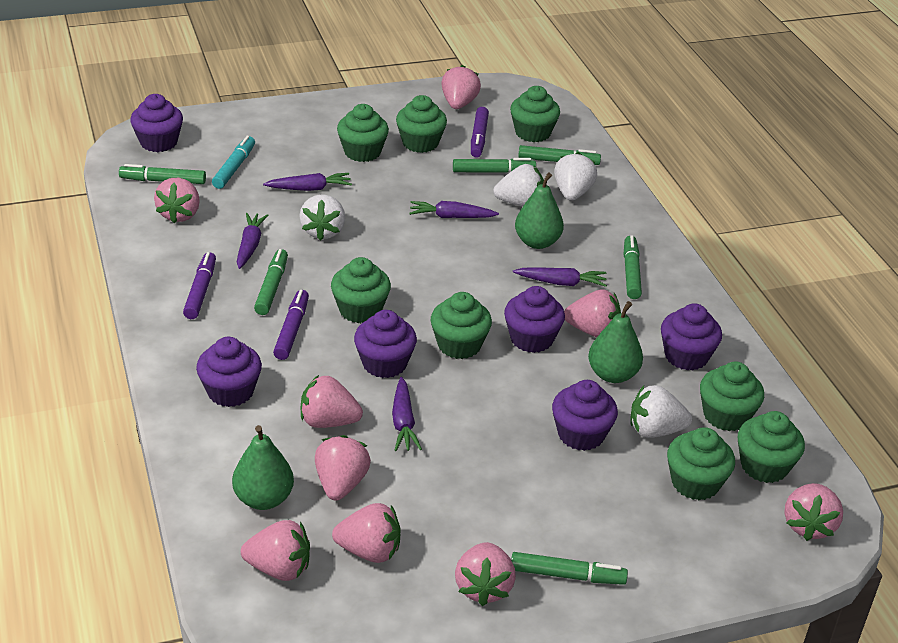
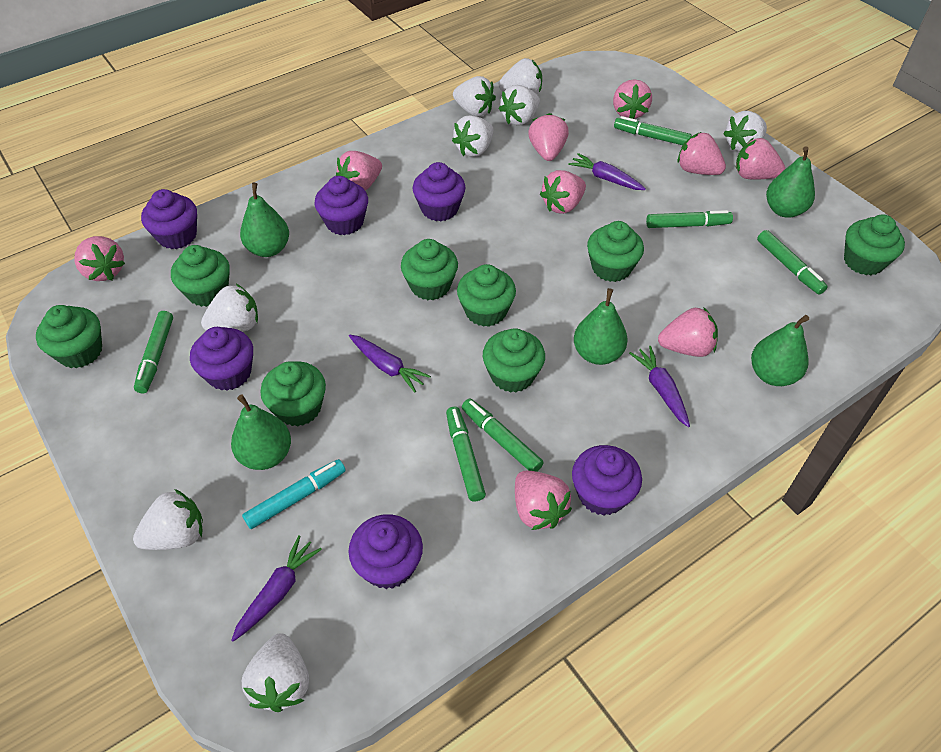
green pear: [232,425,294,510] [515,173,564,249] [588,301,643,383] = 3 -> [231,394,291,470] [240,183,289,257] [574,288,628,365] [751,315,809,386] [766,146,815,218] = 5
purple carrot: [237,213,269,269] [263,173,352,191] [392,377,422,451] [409,201,499,218] [513,267,607,287] = 5 -> [232,535,322,642] [349,335,431,392] [568,153,646,190] [629,346,690,427] = 4
purple marker: [183,252,216,319] [273,290,309,360] [471,107,489,158] = 3 -> none = 0
white strawberry: [299,194,345,241] [493,164,544,207] [554,152,597,201] [630,385,692,438] = 4 -> [133,489,203,550] [201,284,258,332] [242,633,309,712] [452,115,494,157] [453,76,496,117] [499,58,542,94] [499,85,540,125] [723,111,767,152] = 8

